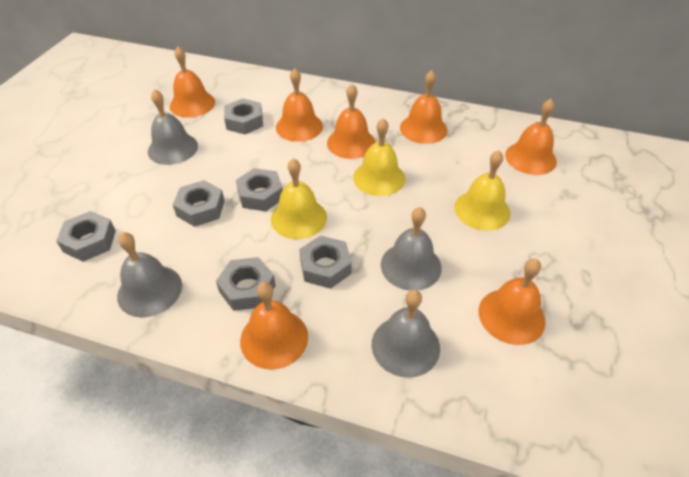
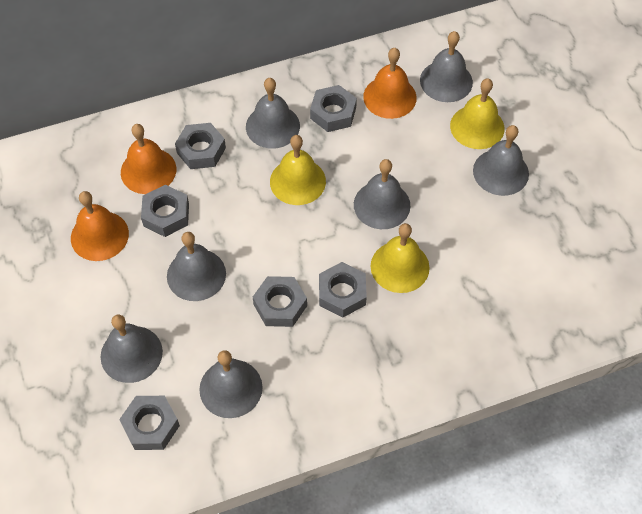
grey bell: [117,232,182,317] [148,89,198,165] [372,290,440,378] [381,207,442,290] = 4 -> [101,314,163,383] [167,232,226,301] [199,350,263,418] [246,78,300,149] [354,159,410,229] [420,31,473,102] [473,125,529,196] = 7
orange bell: [170,46,215,118] [240,282,308,370] [276,68,323,142] [327,84,375,159] [400,70,448,144] [479,259,545,345] [505,99,557,175] = 7 -> [71,191,129,261] [121,124,176,194] [363,48,417,119] = 3

